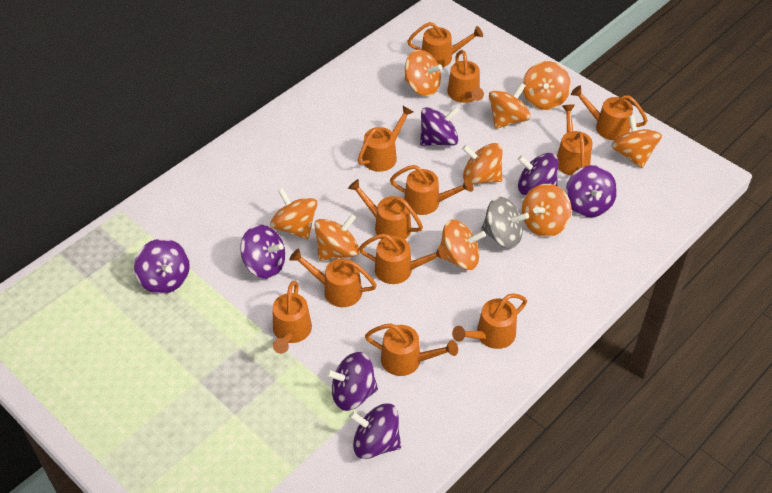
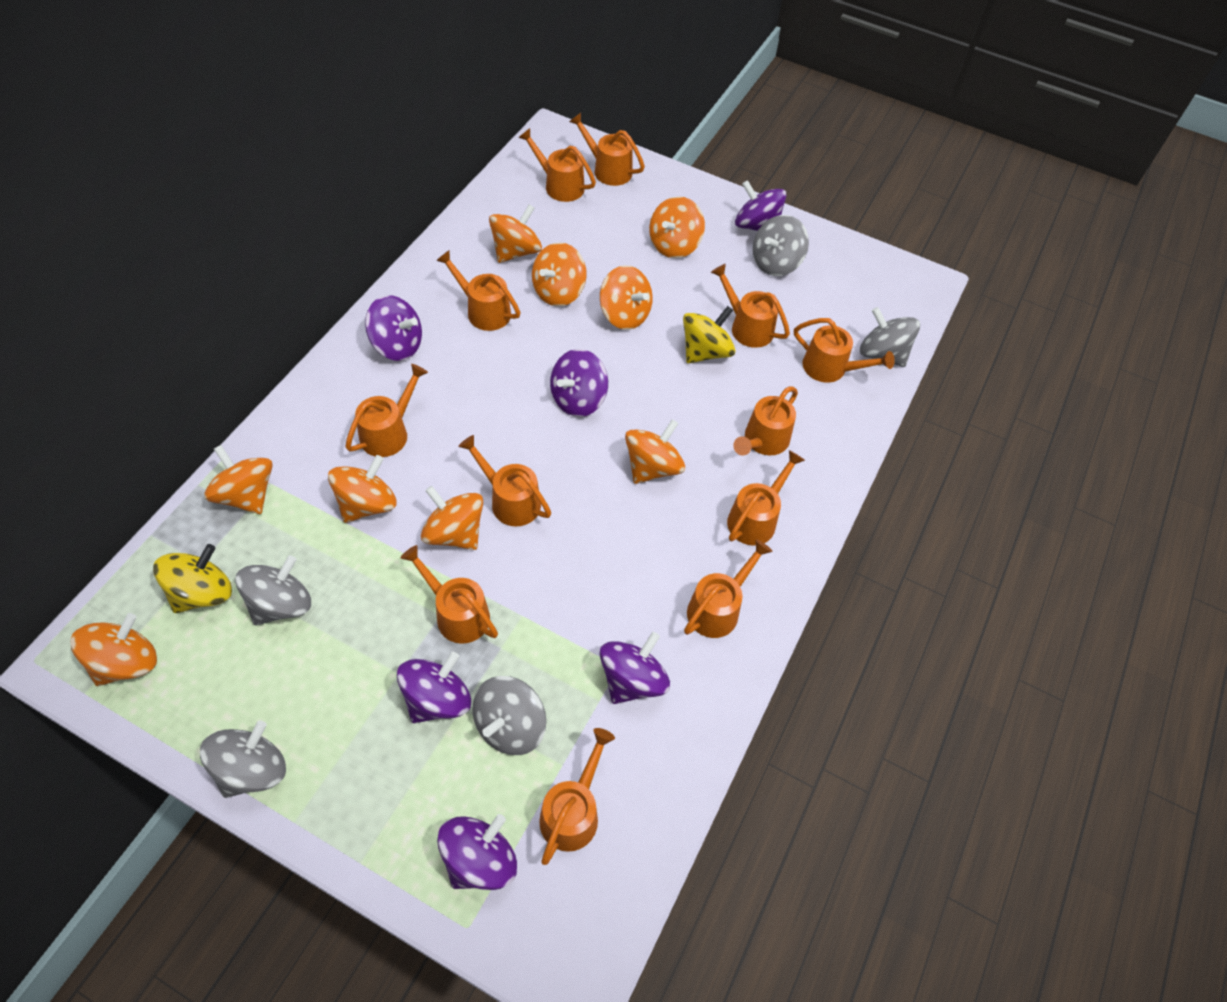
grey spinning top: [481,197,529,249] = 1 -> [200,720,286,798] [235,555,311,626] [472,676,546,755] [753,215,809,276] [860,307,920,367] = 5
purple spinning top: [134,239,190,294] [240,225,285,279] [326,352,378,411] [349,403,401,459] [420,107,460,146] [518,153,559,195] [566,165,617,217] = 7 -> [365,295,422,361] [397,652,471,723] [437,814,517,890] [550,349,608,417] [599,632,670,704] [735,180,787,231] = 6
yellow spinning top: none = 0 -> [153,544,232,613] [683,306,735,363] = 2

